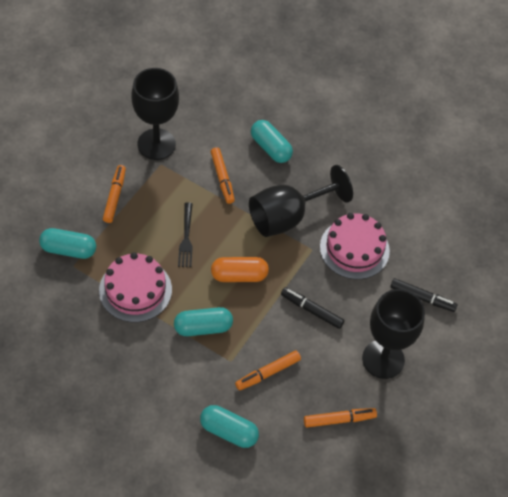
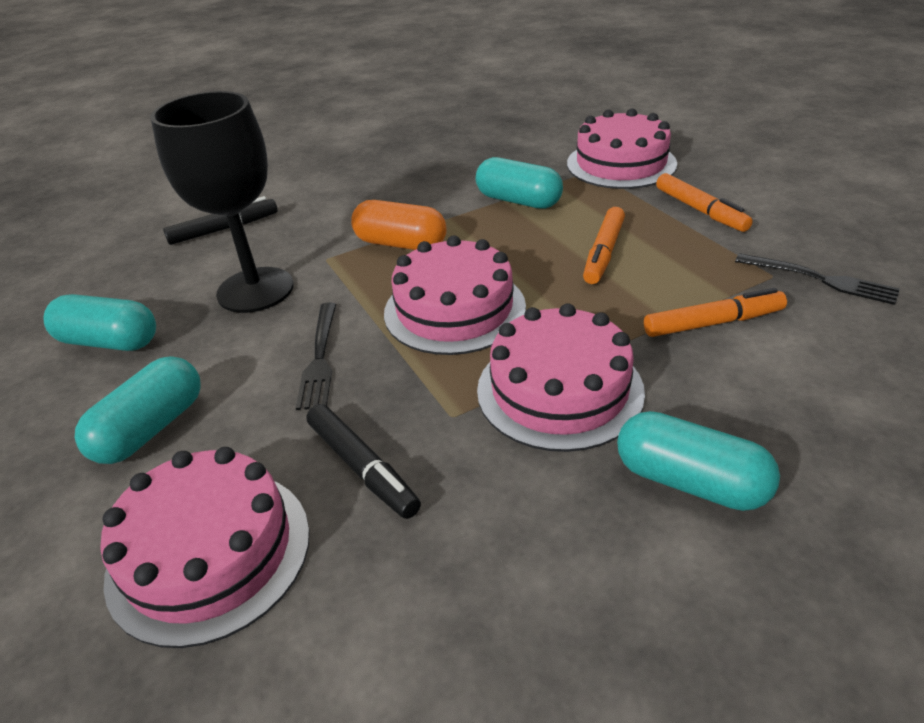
black fork: [178,202,193,267] = 1 -> [296,302,336,410] [735,253,900,305] = 2
black goblet: [132,68,179,160] [249,165,353,237] [362,289,425,379] = 3 -> [150,91,294,313] = 1
orange marker: [103,165,126,223] [211,147,235,204] [235,351,301,390] [304,408,377,427] = 4 -> [583,207,625,284] [644,288,787,337] [656,173,753,232] = 3
pink cake: [99,252,172,322] [320,213,390,279] = 2 -> [100,447,310,648] [384,235,526,355] [477,303,645,452] [567,108,677,189] = 4

